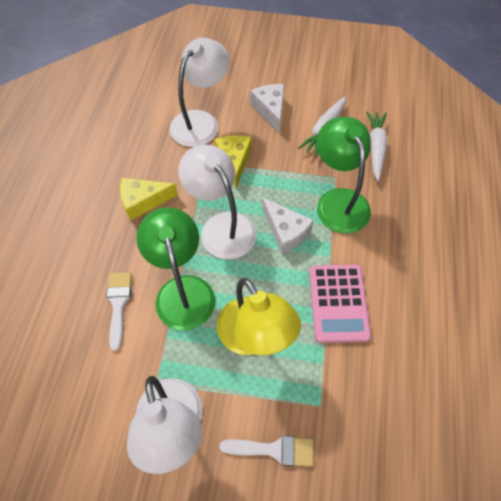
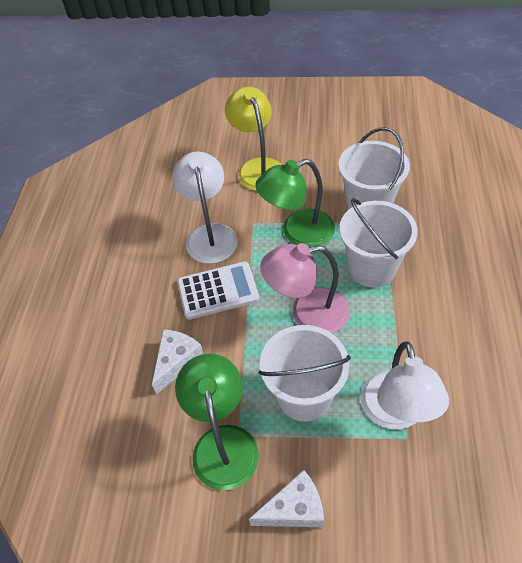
pink calculator: [309,265,371,343] = 1 -> none = 0
pink lamp: none = 0 -> [260,243,350,333] = 1
white brush: [106,272,132,351] [219,436,314,467] = 2 -> none = 0
white bucket: none = 0 -> [258,325,351,422] [338,127,410,210] [339,198,418,288] = 3
white calculator: none = 0 -> [177,261,259,320] = 1
white carrot: [297,96,346,157] [366,111,387,181] = 2 -> none = 0
white lamp: [127,376,203,474] [170,38,229,147] [178,145,256,259] = 3 -> [172,151,238,264] [361,341,449,429] = 2
yellow cheese: [120,178,178,221] [214,135,252,188] = 2 -> none = 0

